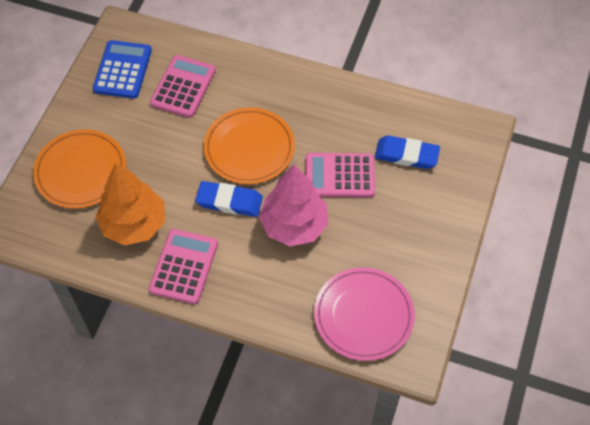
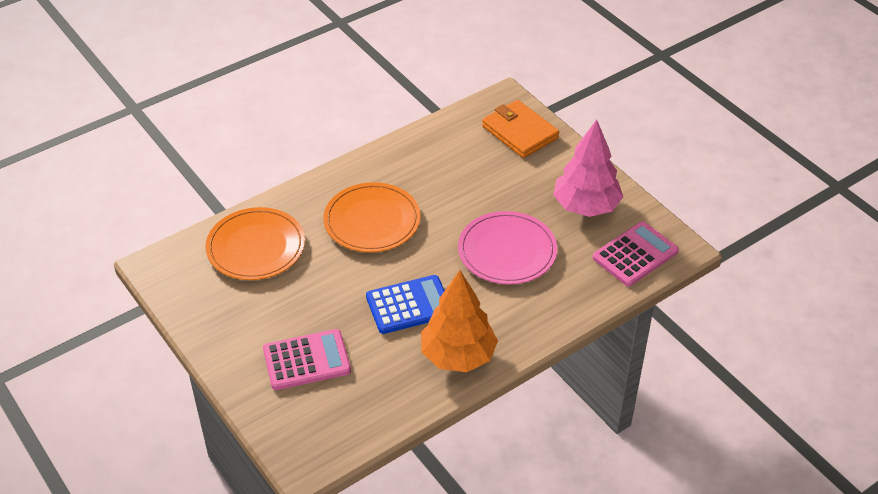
blue eraser: [195,181,263,217] [375,135,440,169] = 2 -> none = 0
orange wallet: none = 0 -> [482,100,559,158] = 1
pink calculator: [149,229,218,304] [150,55,216,118] [305,153,375,197] = 3 -> [263,329,351,390] [592,221,679,286] = 2

